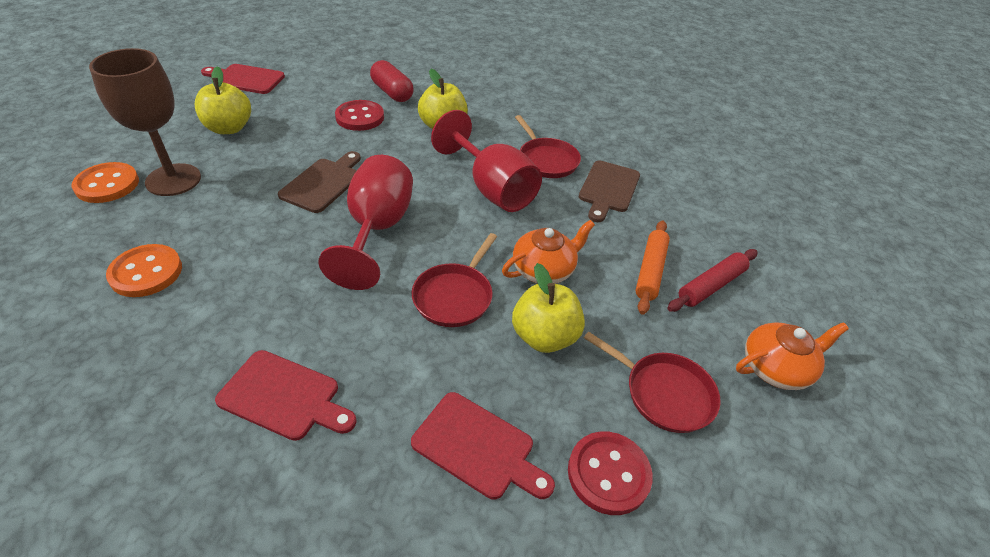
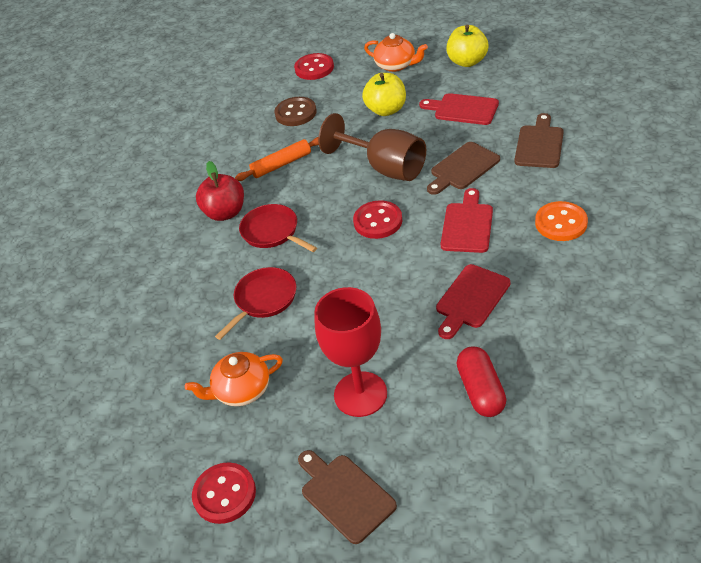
brown button: none = 0 -> [274,97,317,126] = 1
brown cutting board: [278,151,361,213] [579,160,640,222] = 2 -> [298,450,397,544] [427,142,500,195] [514,113,564,168] = 3
orange button: [71,162,139,203] [106,244,182,297] = 2 -> [535,201,588,241] = 1
red apple: none = 0 -> [196,161,244,221] = 1
red button: [335,100,384,131] [568,431,653,515] = 2 -> [192,462,256,524] [294,53,334,80] [353,200,402,239] = 3
red goblet: [318,155,413,290] [431,110,542,212] = 2 -> [314,287,387,417] = 1
red pan: [411,233,497,327] [515,115,581,178] [584,331,721,433] = 3 -> [215,267,296,340] [239,204,317,252] = 2
red rolling pin: [667,249,758,312] = 1 -> none = 0
yellow apple: [195,66,251,134] [418,69,468,129] [512,263,585,353] = 3 -> [362,73,406,116] [446,25,488,67] = 2

